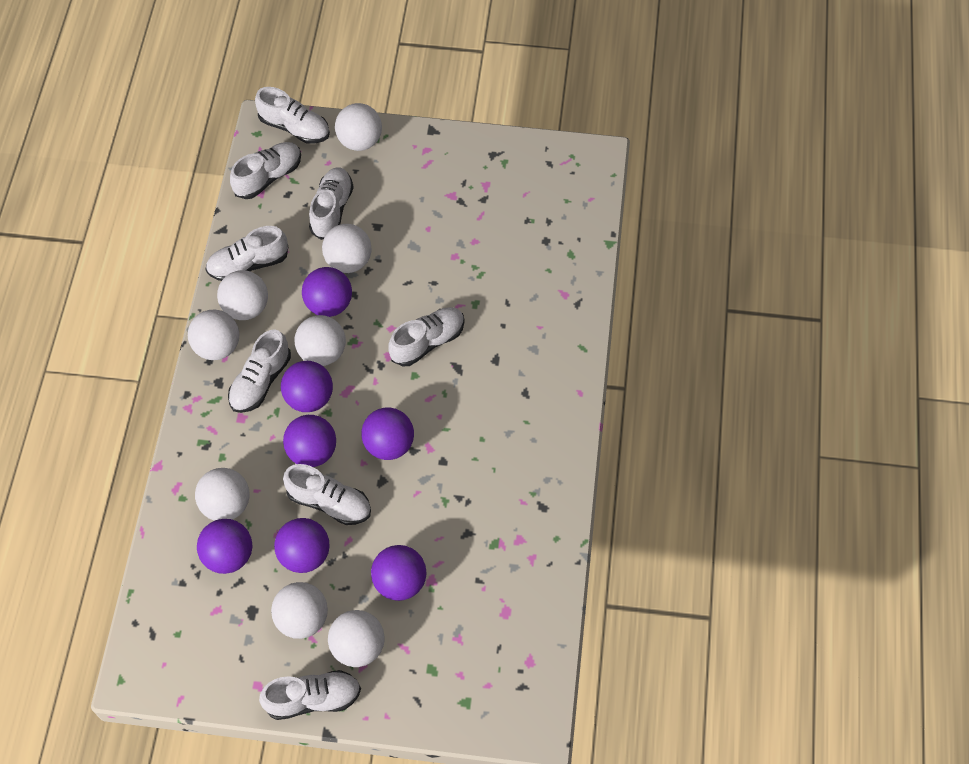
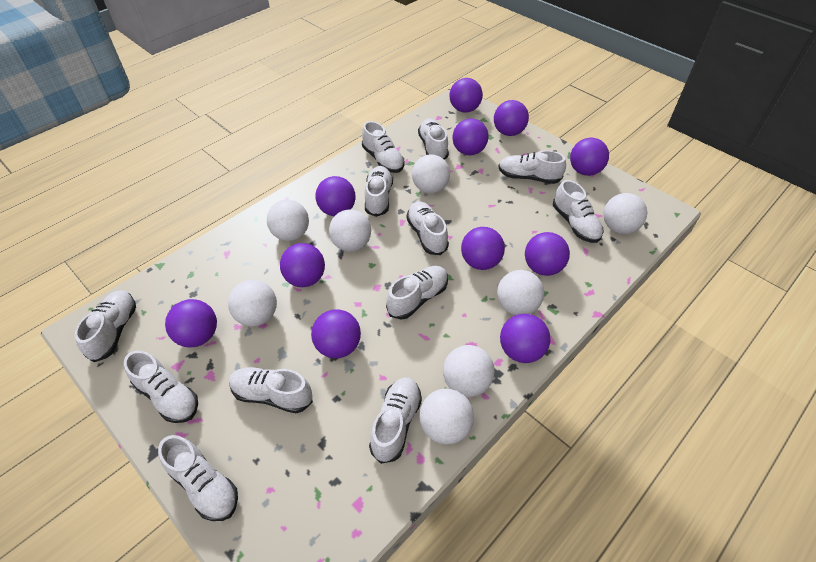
purple ball: [197,519,252,574] [274,518,330,573] [281,361,333,412] [283,415,336,467] [302,267,352,317] [361,408,414,460] [371,545,426,601] = 7 -> [165,299,217,348] [280,243,325,287] [311,309,361,358] [315,176,356,216] [449,78,483,113] [452,118,489,155] [461,227,505,270] [494,100,529,136] [500,314,550,363] [525,232,570,276] [570,138,609,176] = 11
white shoe: [205,226,288,281] [228,329,291,413] [230,142,301,199] [255,87,330,144] [259,670,361,720] [283,464,371,525] [309,167,354,240] [388,307,465,366] = 8 -> [75,290,136,362] [124,350,198,423] [158,435,238,521] [229,367,313,413] [362,121,404,173] [365,166,393,217] [369,377,422,464] [386,266,448,319] [406,201,449,255] [418,118,449,160] [498,150,566,184] [553,180,604,243] = 12

